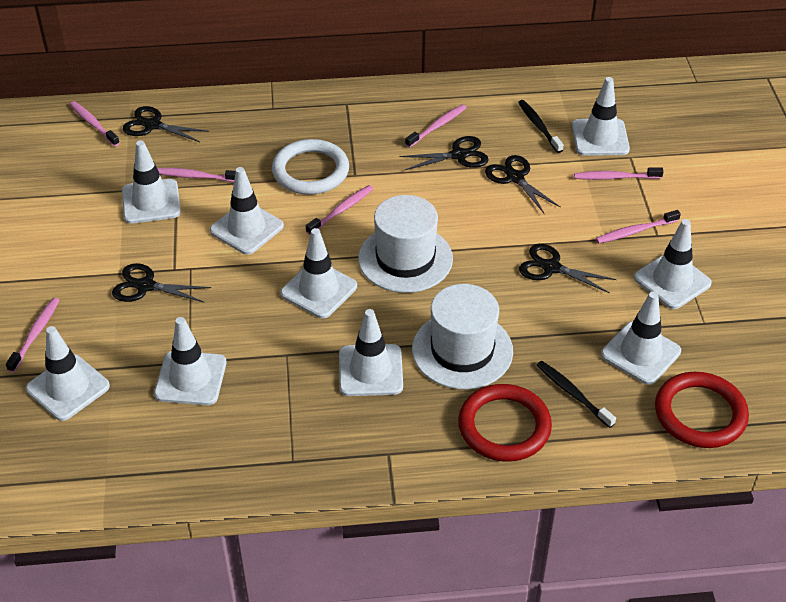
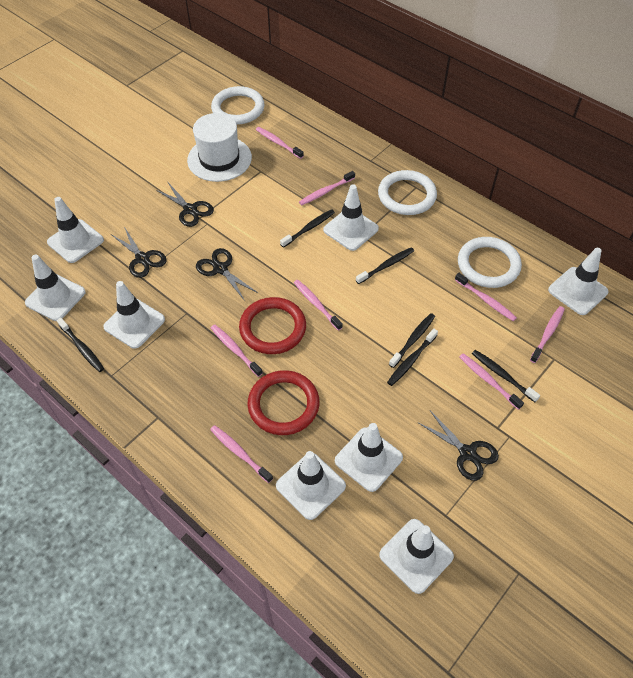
black scissors: [112,263,211,303] [123,106,209,142] [400,136,489,171] [485,155,561,214] [519,244,617,293] = 5 -> [111,227,167,278] [156,183,214,227] [196,248,258,301] [417,411,499,481] = 4
black toothbrush: [518,100,564,153] [537,361,616,428] = 2 -> [57,318,104,372] [280,209,335,248] [356,247,414,284] [387,329,438,386] [389,313,435,368] [472,350,540,402] = 6
pink toothbrush: [6,298,60,373] [70,101,120,146] [157,168,236,182] [306,185,373,235] [405,104,467,148] [574,167,664,180] [596,210,681,244] = 7 -> [210,425,273,483] [211,325,263,377] [256,127,303,159] [294,280,343,331] [299,171,355,205] [455,273,517,321] [459,353,524,410] [530,306,565,363] = 8
white hat: [358,195,453,293] [412,284,513,389] = 2 -> [187,113,252,182] = 1
white ring: [272,139,349,195] = 1 -> [211,86,265,125] [378,170,437,215] [458,237,522,288] = 3
white traffic cone: [26,326,110,421] [122,140,181,224] [154,317,227,405] [210,167,284,255] [280,228,357,318] [339,309,403,396] [572,77,630,156] [601,292,681,385] [634,219,712,309] = 9 -> [25,254,86,321] [47,197,104,263] [103,281,165,349] [276,451,346,520] [323,185,379,251] [335,423,403,492] [379,519,454,594] [548,248,609,315] = 8

